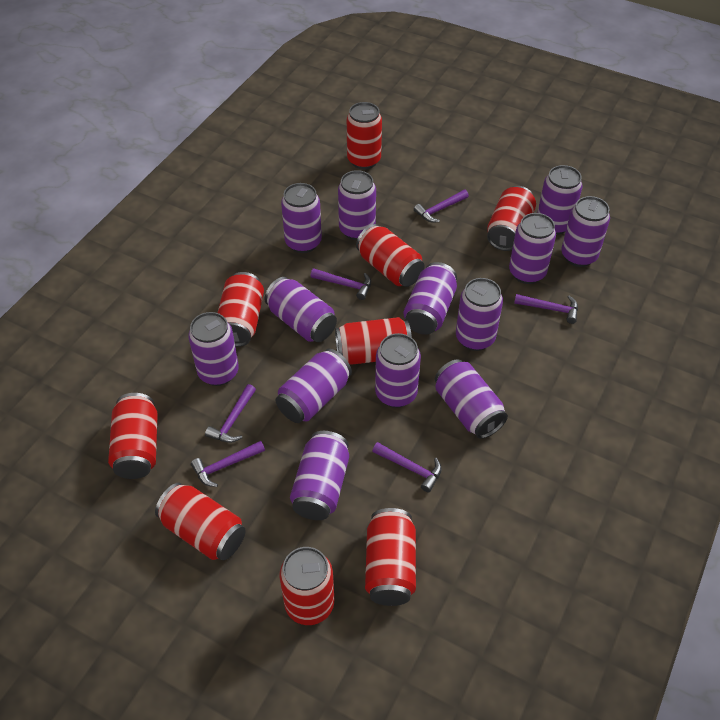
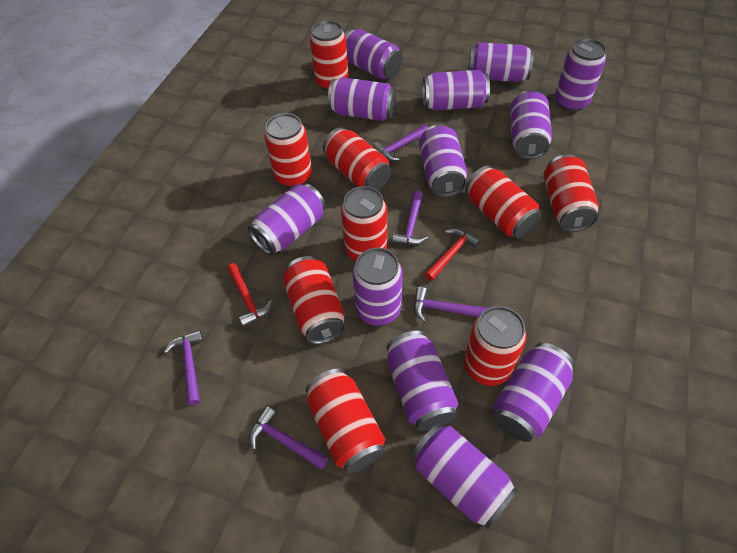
purple can: [188,312,239,386] [264,277,337,342] [276,349,352,423] [281,183,322,253] [290,431,349,520] [338,170,376,240] [375,333,421,408] [403,262,457,335] [435,359,508,439] [456,278,503,351] [509,213,556,284] [537,165,582,235] [561,196,610,267] = 13 -> [248,183,326,255] [328,77,396,121] [345,29,402,79] [352,247,403,326] [386,331,458,431] [411,424,519,529] [419,124,467,197] [422,70,490,110] [468,42,534,82] [493,343,575,442] [510,90,552,159] [555,38,606,112] = 12
purple hammer: [191,441,265,487] [205,384,256,443] [311,268,371,300] [372,442,442,493] [414,190,469,222] [514,294,578,324] = 6 -> [164,330,203,406] [249,406,328,469] [372,125,428,161] [392,190,428,245] [414,287,488,322] = 5
red hammer: none = 0 -> [227,263,273,327] [424,228,481,281] = 2

